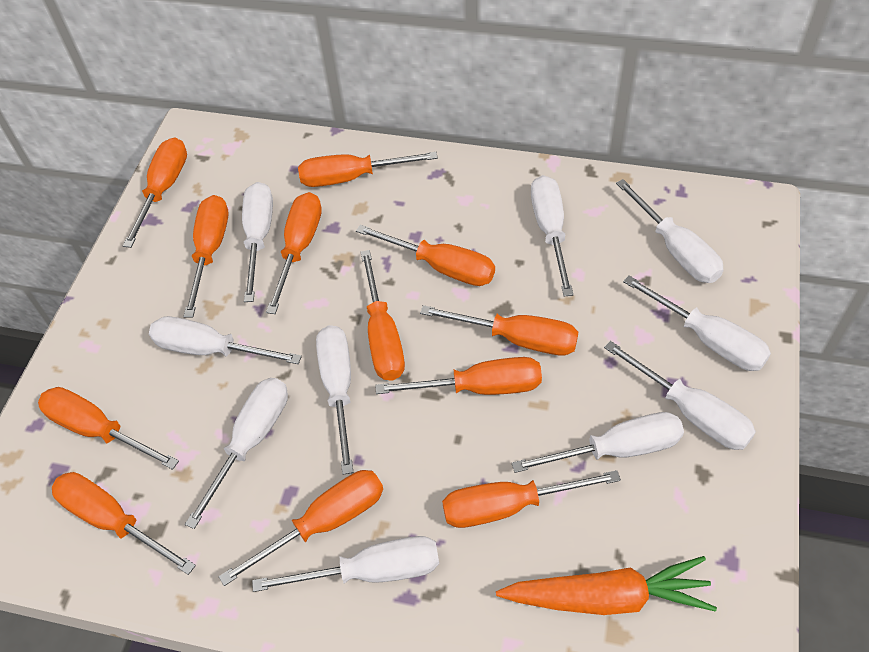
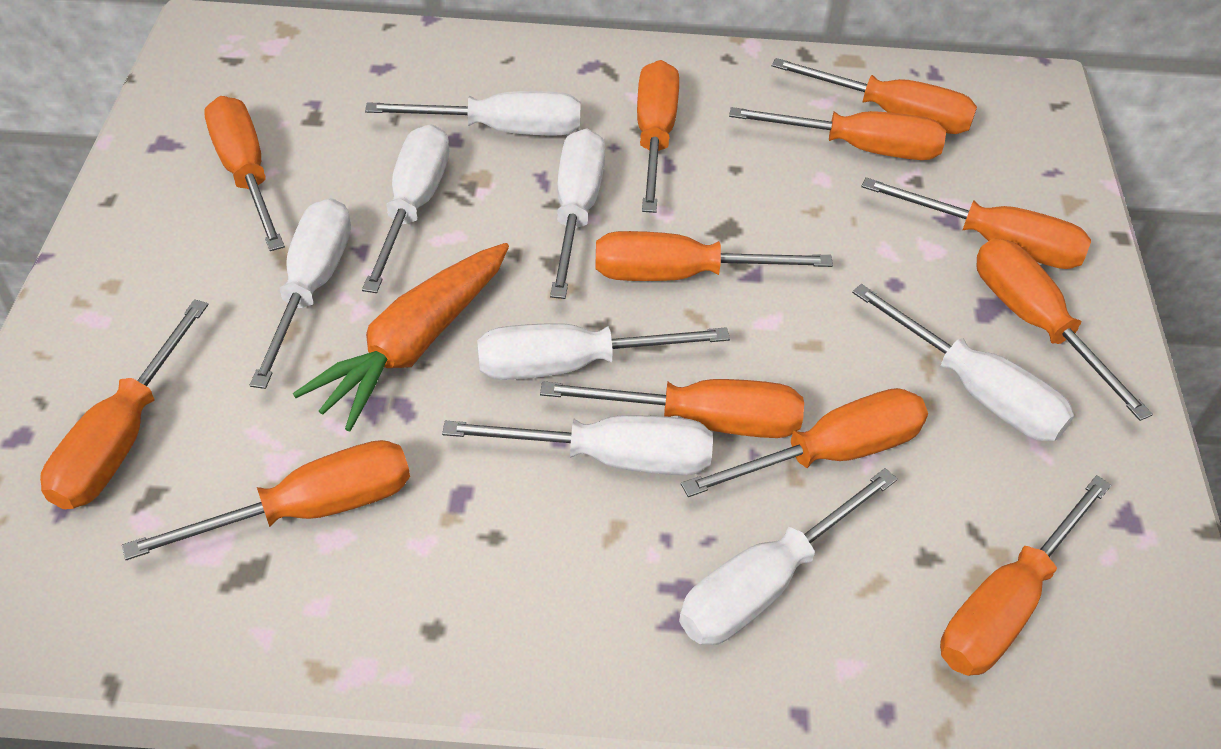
white screwdriver: [149,316,302,364] [185,378,288,529] [242,182,273,302] [252,536,439,592] [316,325,353,475] [512,412,684,473] [531,175,574,297] [604,341,756,450] [616,179,724,283] [623,275,771,371] = 10 -> [250,198,351,389] [362,124,450,293] [365,91,581,136] [442,415,713,475] [477,323,730,380] [550,129,605,299] [679,468,898,645] [852,284,1074,441] = 8

